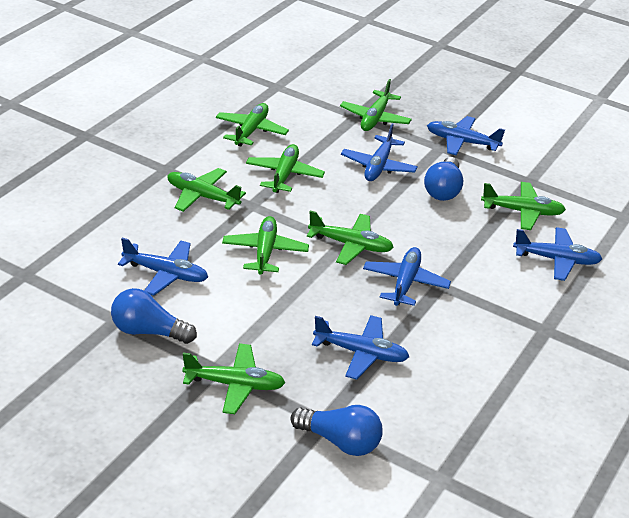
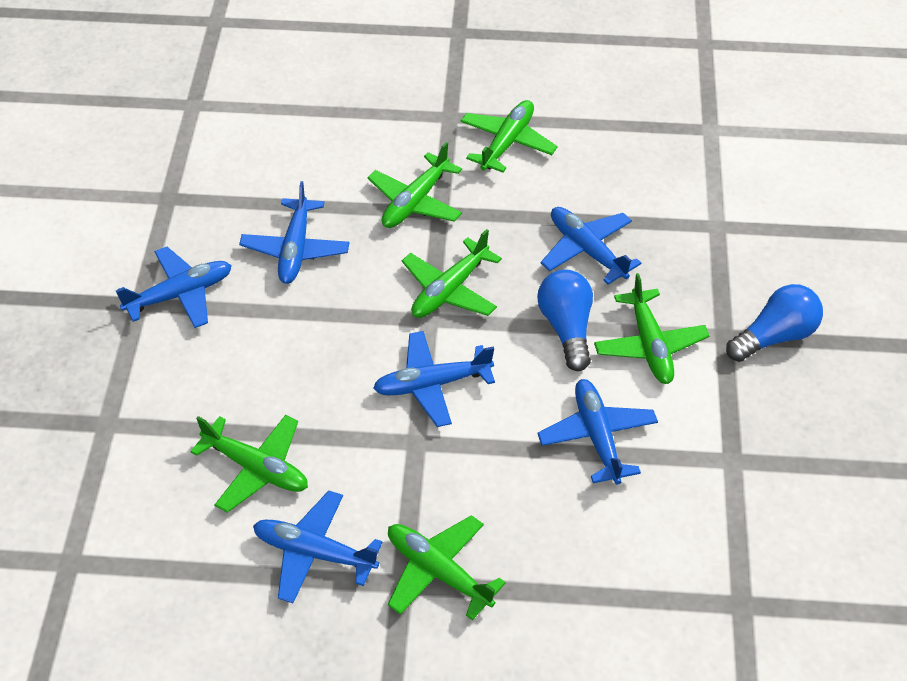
blue light bulb: [111,288,197,344] [290,405,383,456] [424,157,463,201] = 3 -> [537,269,593,371] [726,284,823,362] = 2
green plane: [167,168,246,212] [182,343,285,414] [216,103,289,146] [222,216,309,275] [246,144,325,193] [307,211,394,265] [340,79,412,131] [481,182,566,230] = 8 -> [190,415,308,513] [367,142,462,228] [388,515,506,620] [402,229,502,318] [461,100,558,173] [594,273,709,384] = 6

